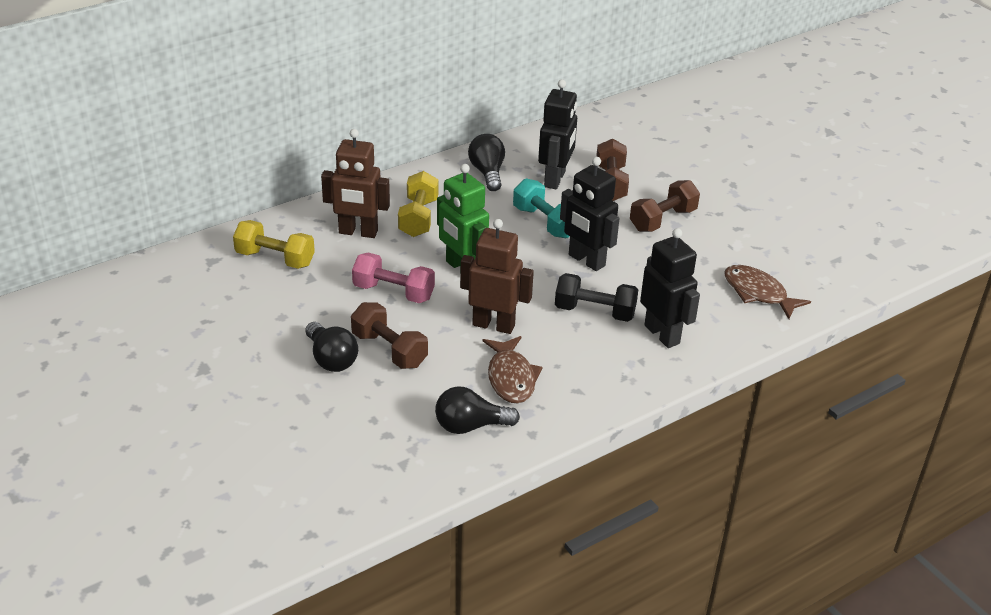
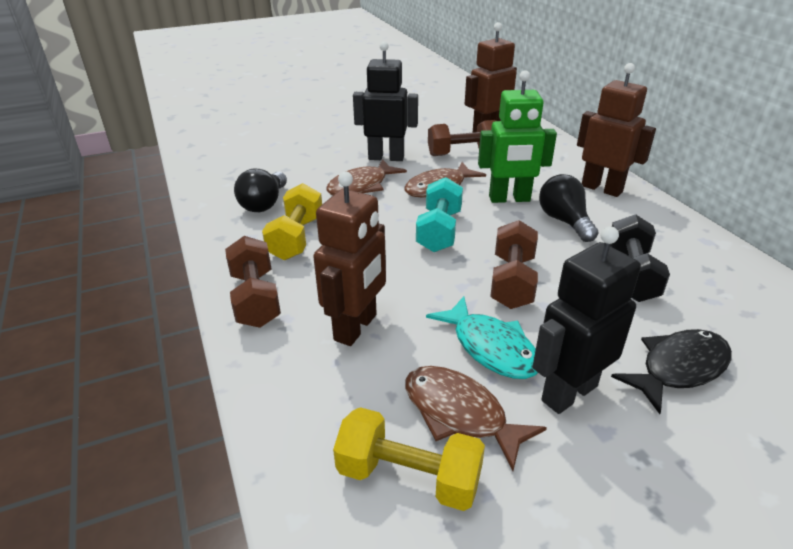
black fish: none = 0 -> [611,329,732,414] = 1
black light bulb: [305,322,358,372] [435,386,520,434] [468,134,505,191] = 3 -> [234,169,287,212] [539,174,599,242] = 2
black robot: [538,79,577,189] [560,157,620,271] [640,228,700,348] = 3 -> [353,41,418,161] [532,226,641,414] = 2
brown fish: [483,336,542,403] [724,265,811,319] = 2 -> [326,159,407,195] [404,162,486,197] [405,366,547,471] = 3
brown robot: [321,129,390,238] [460,219,534,334] = 2 -> [313,172,386,346] [465,22,517,133] [577,63,656,197] = 3
pink dumbbell: [352,253,435,303] = 1 -> none = 0
turquoise fish: none = 0 -> [426,296,538,379] = 1

